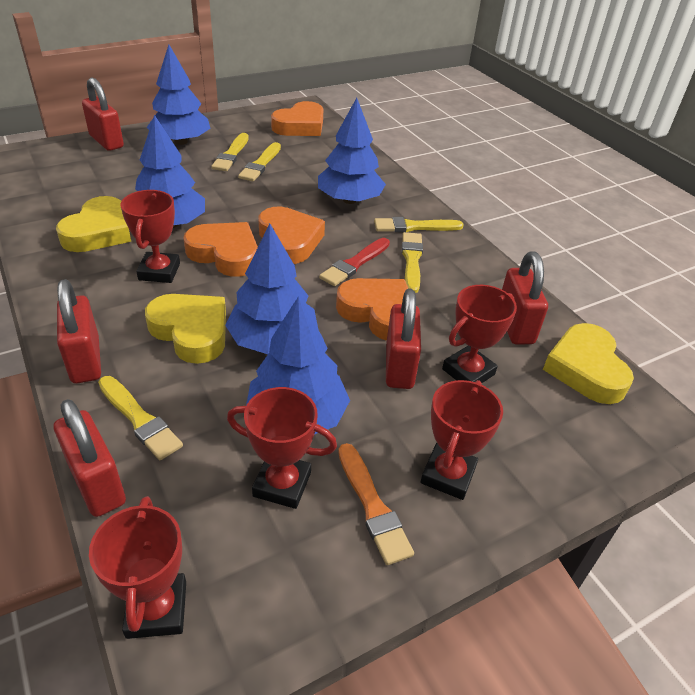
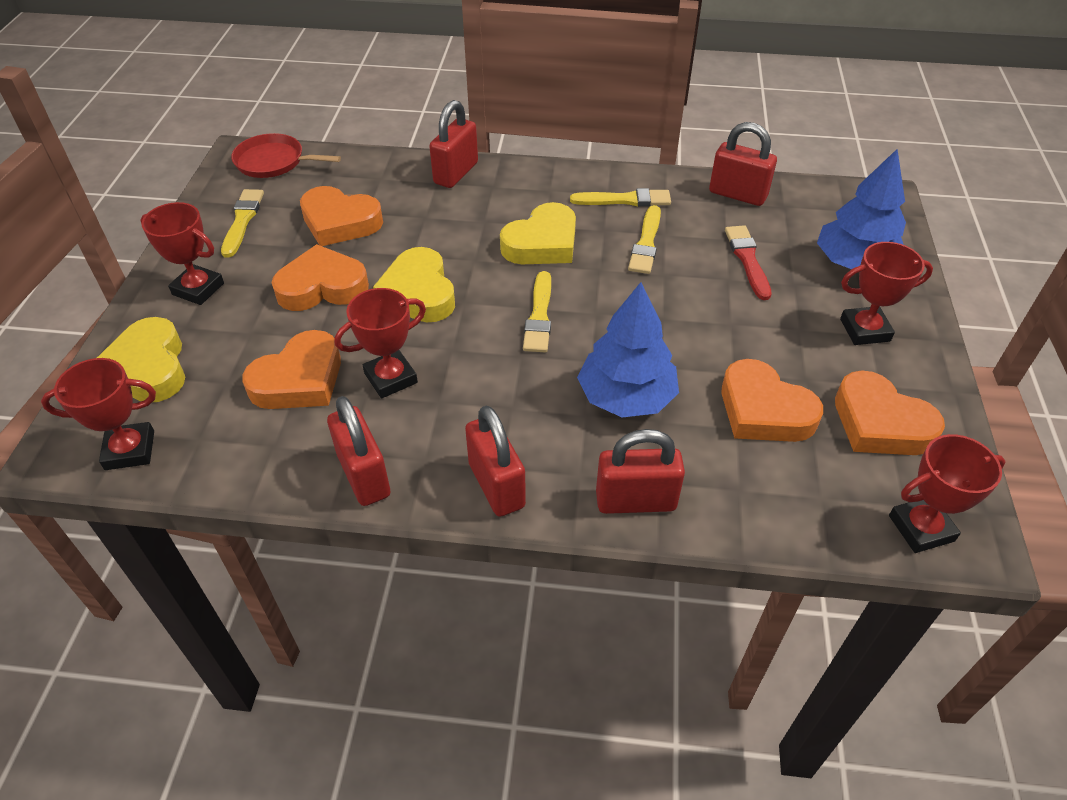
blue tree: [135,115,205,228] [147,45,210,145] [225,224,318,354] [246,296,350,435] [318,98,386,204] = 5 -> [577,282,679,418] [817,149,906,269] = 2
orange brush: [338,443,414,565] = 1 -> none = 0
orange heart: [183,222,258,277] [258,206,325,264] [271,101,323,136] [336,278,408,341] = 4 -> [242,330,341,409] [272,244,369,311] [300,186,383,246] [721,359,823,442] [835,370,945,455] = 5
red pan: none = 0 -> [231,133,341,178] = 1
yellow brush: [98,376,183,460] [211,133,249,171] [238,142,281,181] [374,217,464,232] [402,232,423,293] = 5 -> [221,189,264,258] [523,271,551,352] [570,188,671,206] [628,205,661,274] = 4

